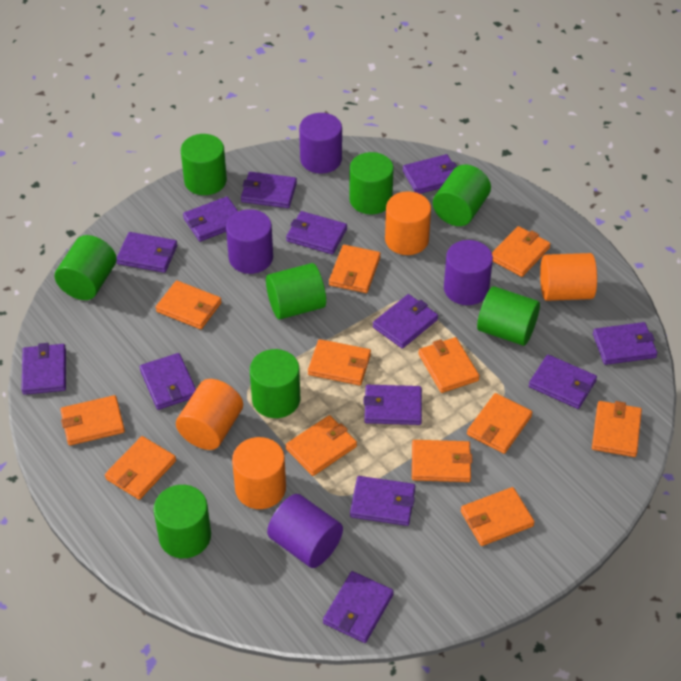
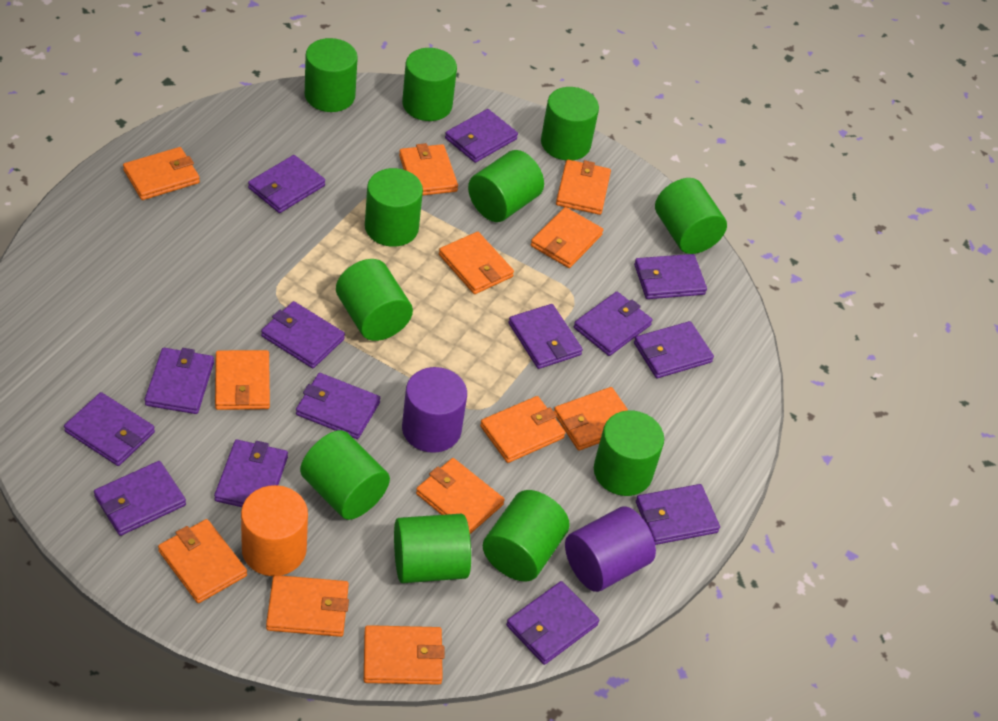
green cylinder: [55,235,117,300] [154,485,211,558] [181,134,227,195] [250,349,300,418] [266,263,326,319] [349,152,394,214] [433,165,491,226] [477,286,540,346] = 8 -> [300,430,390,520] [305,38,358,112] [336,259,413,341] [365,168,423,247] [394,514,471,583] [402,48,457,121] [468,150,544,222] [483,490,570,582] [541,87,599,160] [594,410,664,496] [655,178,727,254] = 11
orange cylinder: [176,379,243,450] [232,437,286,509] [385,191,431,255] [540,253,597,301] = 4 -> [241,485,308,576] = 1
purple cylinder: [226,209,273,274] [267,494,343,568] [299,113,342,174] [444,240,493,305] = 4 -> [402,367,467,453] [565,507,656,592] = 2
purple wallet: [21,343,66,395] [116,232,177,273] [140,353,196,410] [183,196,239,242] [241,172,297,208] [286,211,347,254] [323,571,394,643] [350,476,415,526] [363,385,422,425] [373,294,438,349] [403,154,457,194] [529,354,597,409] [593,322,658,365] = 13 -> [64,392,155,466] [94,461,186,536] [145,348,214,414] [214,440,288,507] [248,155,325,213] [261,301,345,368] [296,373,380,439] [445,109,518,163] [506,581,599,665] [508,304,583,369] [574,292,652,356] [634,254,707,299] [634,321,714,378] [636,484,720,545] = 14

